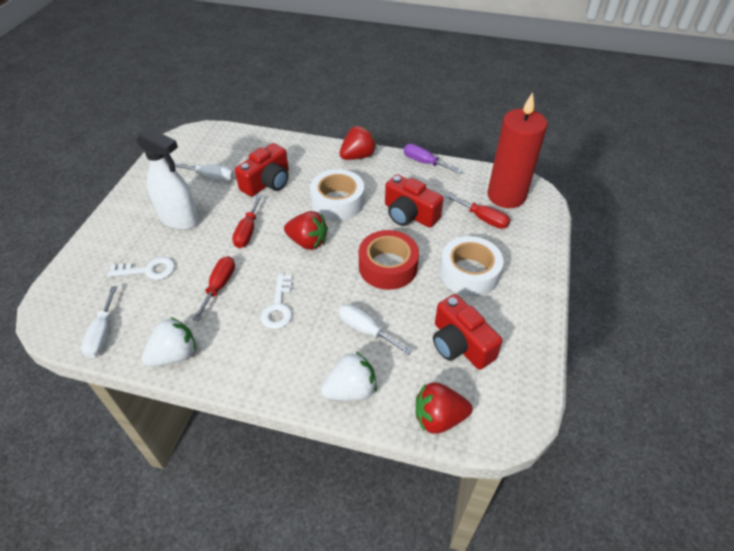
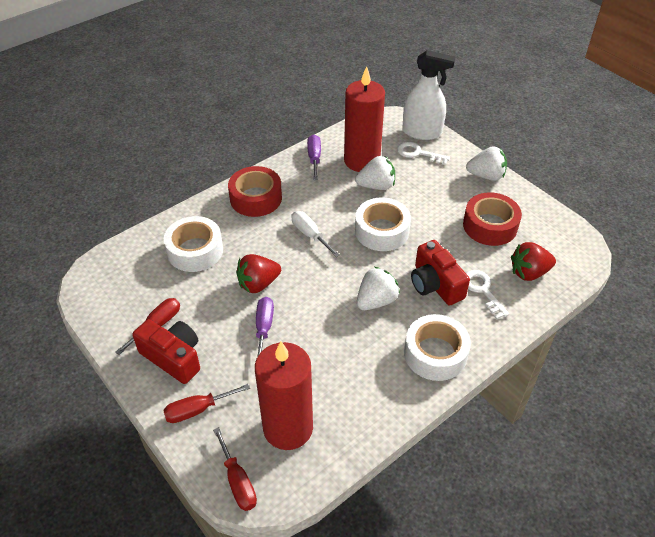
purple screwdriver: [404,144,462,174] = 1 -> [256,297,274,356] [307,135,321,180] = 2
red camera: [235,143,289,197] [385,174,444,228] [433,294,503,370] = 3 -> [132,319,200,384] [411,240,470,305] = 2
red candle: [487,92,547,208] = 1 -> [255,341,313,450] [344,66,385,172] = 2
red strawberry: [284,211,328,250] [339,126,377,160] [416,382,472,434] = 3 -> [236,254,281,293] [511,242,556,281] = 2
red tape: [359,230,419,290] = 1 -> [228,166,282,217] [463,192,522,246] = 2
white screwdriver: [81,286,117,358] [174,163,234,181] [339,304,412,355] = 3 -> [291,211,340,257] = 1
white strawberry: [142,317,196,366] [321,352,377,401] = 2 -> [355,156,395,190] [357,267,400,310] [466,146,507,181] = 3
white tape: [310,169,364,221] [440,236,504,297] = 2 -> [164,216,223,272] [355,197,411,251] [404,314,471,381] = 3

